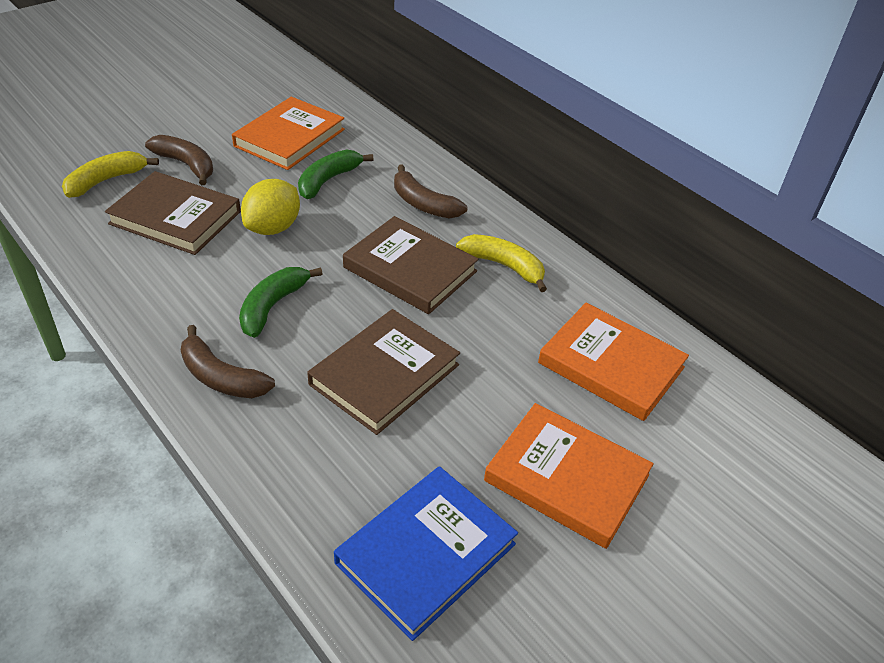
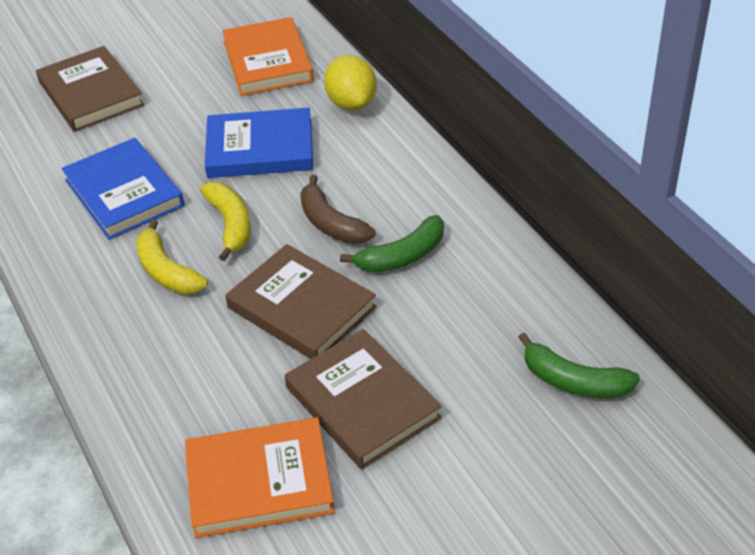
blue book: [334,466,518,641] = 1 -> [62,138,185,240] [205,108,313,178] = 2
brown banana: [145,135,213,185] [181,325,275,398] [394,165,467,219] = 3 -> [300,175,376,244] = 1
orange book: [232,97,345,170] [484,403,654,549] [538,303,689,421] = 3 -> [185,417,335,538] [222,17,314,96] = 2

